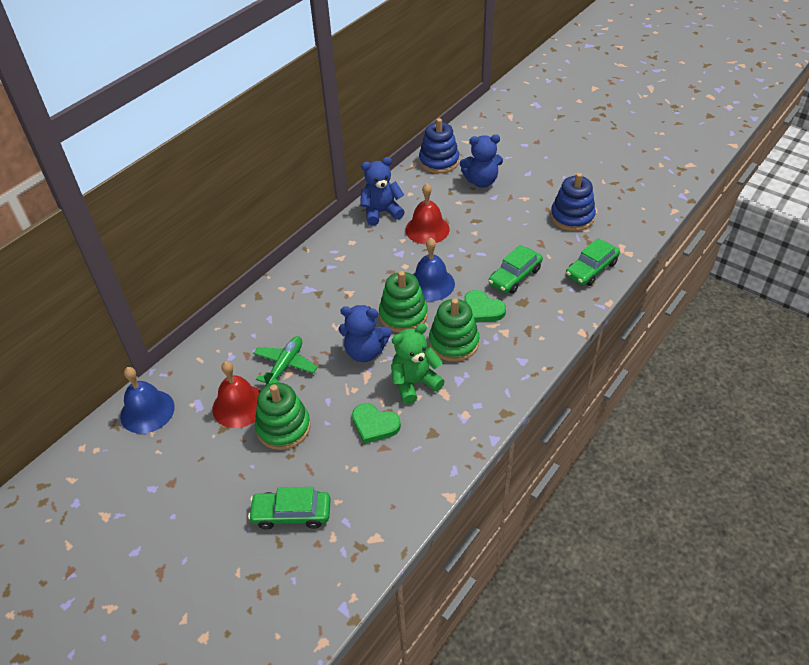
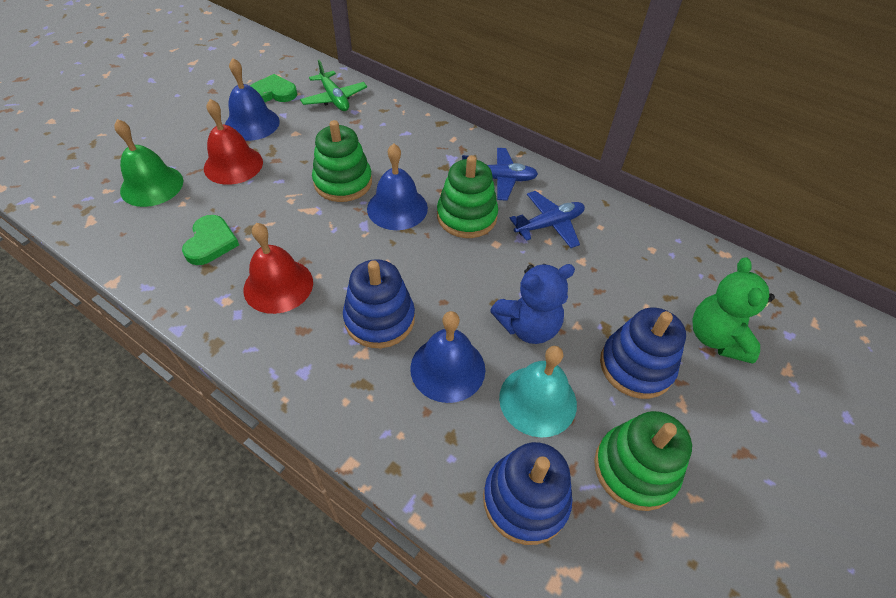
blue bell: [120,367,175,434] [413,238,455,301] = 2 -> [225,58,280,141] [367,143,428,230] [410,311,485,403] = 3
blue plane: none = 0 -> [462,148,538,201] [509,191,585,248] = 2
blue stacking toy: [419,118,459,174] [551,173,596,231] = 2 -> [343,259,415,348] [483,442,573,545] [600,308,686,399] = 3
blue teddy bear: [339,305,391,362] [360,157,405,226] [460,134,503,187] = 3 -> [490,264,575,344] = 1
green bell: none = 0 -> [114,119,184,207] = 1
green car: [248,487,331,530] [488,245,543,293] [566,238,620,286] = 3 -> none = 0
turquoise bell: none = 0 -> [499,346,577,438] = 1

